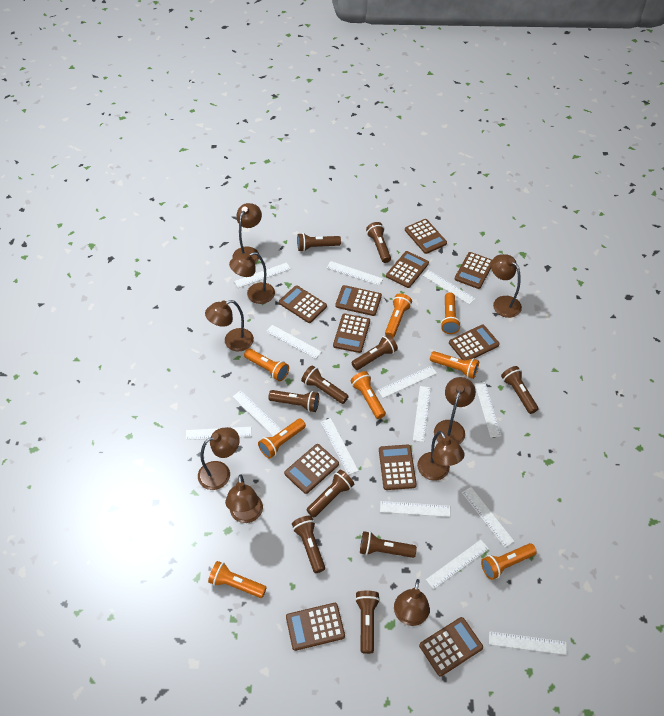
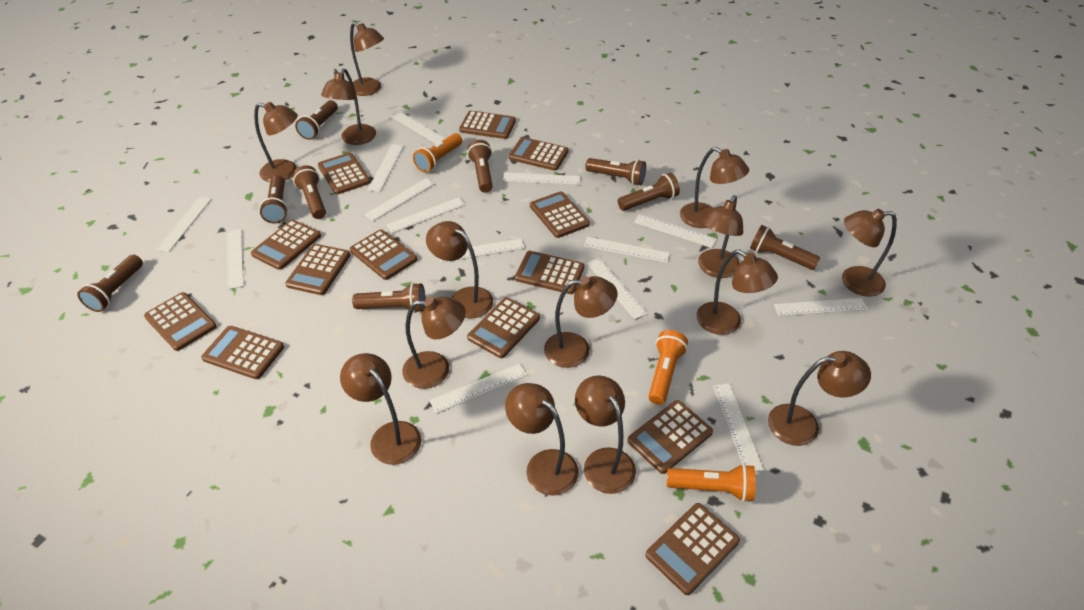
brown calculator: [279,285,327,323] [284,444,339,494] [286,603,345,651] [333,313,370,353] [335,285,382,316] [379,445,417,490] [386,251,429,288] [405,219,447,254] [419,617,483,676] [449,325,500,360] [455,252,492,289] = 11 -> [144,292,217,351] [201,326,284,379] [251,220,321,270] [285,244,350,295] [318,153,370,194] [350,229,417,280] [459,111,516,139] [467,297,540,358] [508,137,569,171] [515,251,584,294] [530,191,590,238] [628,400,713,474] [645,503,740,595] = 13
brown flashlight: [268,390,319,412] [292,516,325,573] [297,233,341,252] [301,365,349,404] [307,470,354,518] [351,334,398,370] [355,591,380,654] [360,531,417,558] [366,222,391,263] [501,366,538,414] = 10 -> [77,255,143,312] [259,175,288,224] [293,165,326,219] [295,100,338,140] [352,283,426,313] [467,140,493,193] [585,158,646,185] [618,173,680,211] [750,225,820,270] = 9
brown lamp: [198,427,240,490] [205,300,254,351] [225,474,263,523] [229,252,275,304] [232,203,262,263] [394,579,430,626] [417,431,464,481] [434,377,476,444] [491,254,522,318] = 9 -> [254,102,298,182] [321,68,376,145] [340,353,421,465] [350,22,384,96] [402,297,466,389] [426,221,493,318] [505,383,579,496] [544,276,617,368] [575,375,636,494] [680,147,749,228] [696,250,778,335] [698,195,743,278] [768,351,871,446] [842,209,897,297] = 14
orange flashlight: [208,561,267,598] [244,348,289,381] [258,419,306,459] [350,371,386,419] [385,294,412,338] [430,351,479,379] [441,293,461,334] [481,543,537,580] = 8 -> [413,133,462,173] [649,330,688,405] [667,464,756,502] = 3

